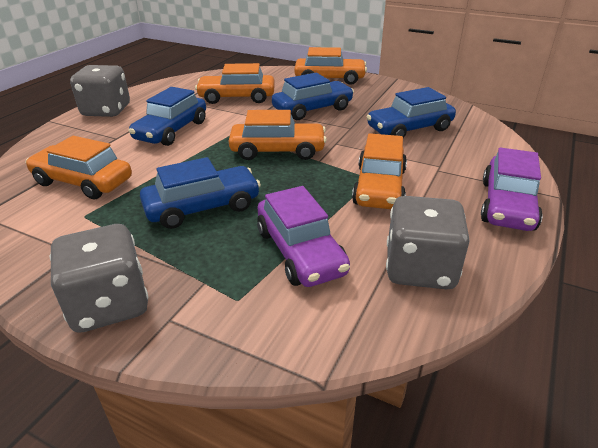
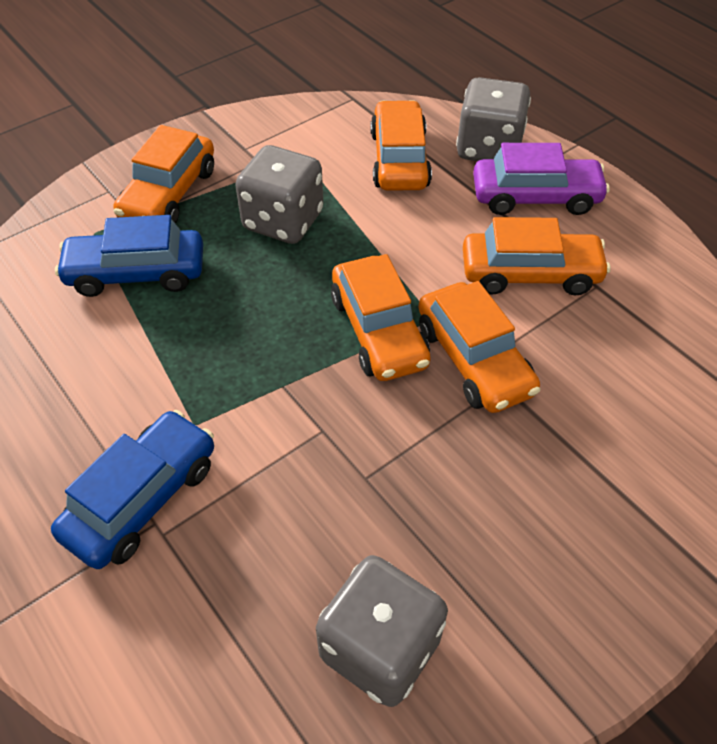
blue car: [128,87,206,146] [140,157,261,229] [272,73,354,120] [366,87,456,138] = 4 -> [51,410,214,569] [55,215,203,297] = 2
purple car: [257,186,350,287] [481,147,543,231] = 2 -> [473,143,610,215] = 1

